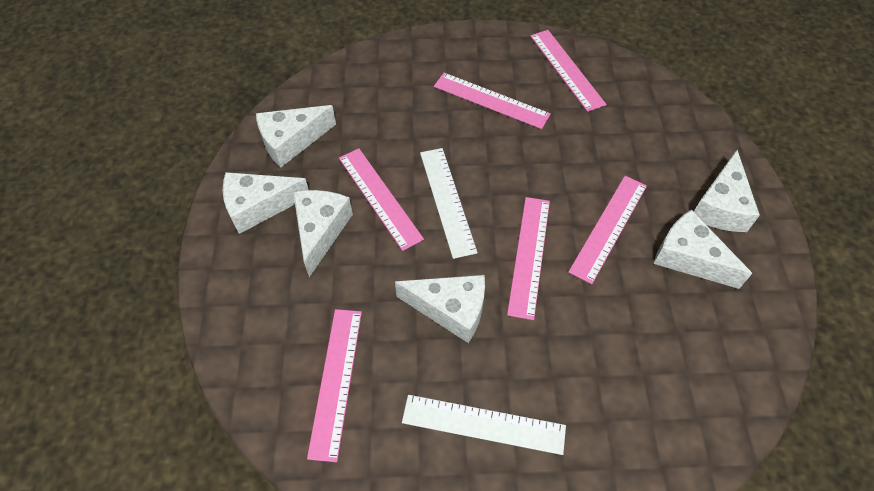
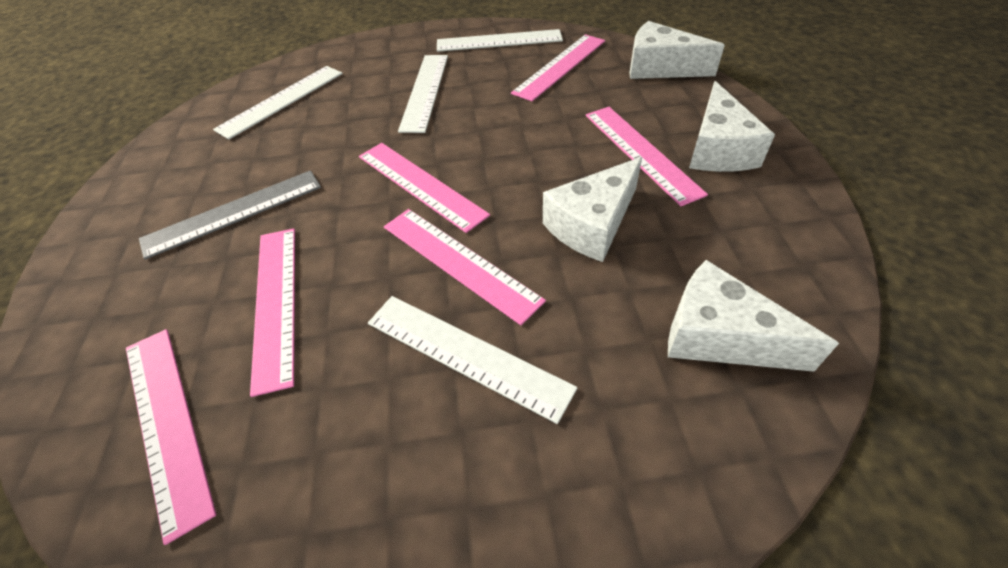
grey ruler: none = 0 -> [139,170,321,260] = 1
white cheese: [223,172,309,234] [256,105,336,167] [293,190,353,277] [395,275,485,343] [653,210,752,289] [694,150,760,232] = 6 -> [543,157,642,262] [629,21,725,79] [668,260,839,372] [689,81,775,172] = 4
white ruler: [402,395,566,455] [420,148,478,259] = 2 -> [213,66,343,139] [368,296,577,424] [398,55,448,133] [437,29,563,52] = 4

